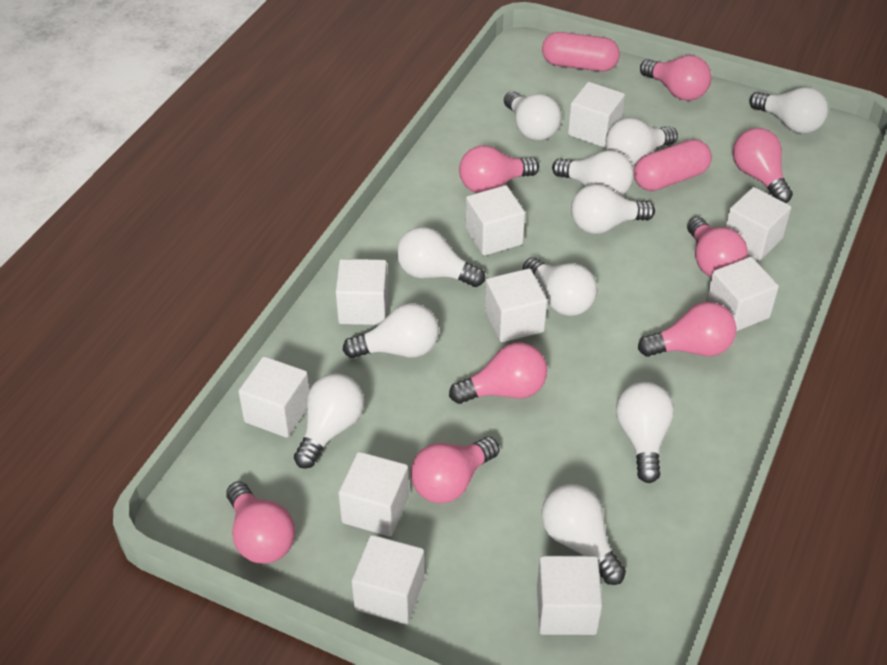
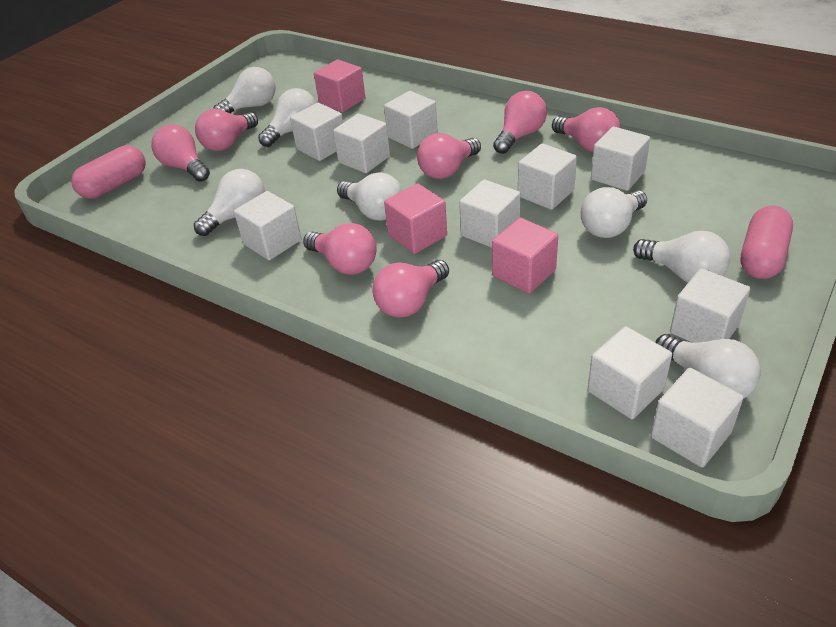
pink cube: none = 0 -> [314,59,365,112] [384,183,447,254] [492,218,558,294] = 3
pink light bulb: [226,481,295,564] [411,437,500,503] [449,342,547,404] [459,145,539,193] [638,302,737,357] [640,55,711,101] [687,217,748,277] [733,128,793,203] = 8 -> [151,124,210,182] [195,109,258,151] [303,223,377,275] [372,260,449,317] [417,133,481,179] [493,91,547,154] [552,107,621,152] = 7
white light bulb: [294,373,365,469] [343,303,439,358] [397,227,485,287] [504,91,562,141] [523,257,597,316] [541,484,626,585] [552,150,634,196] [571,184,655,234] [606,118,678,165] [616,382,674,483] [749,87,828,134] = 11 -> [194,169,265,236] [213,67,276,114] [258,88,316,147] [337,172,403,221] [581,187,647,238] [633,231,730,283] [655,334,761,399] = 7

